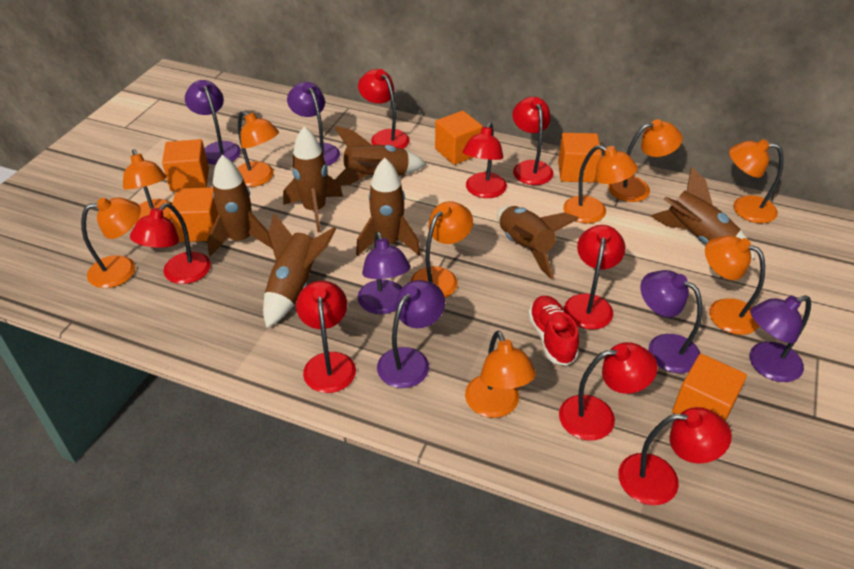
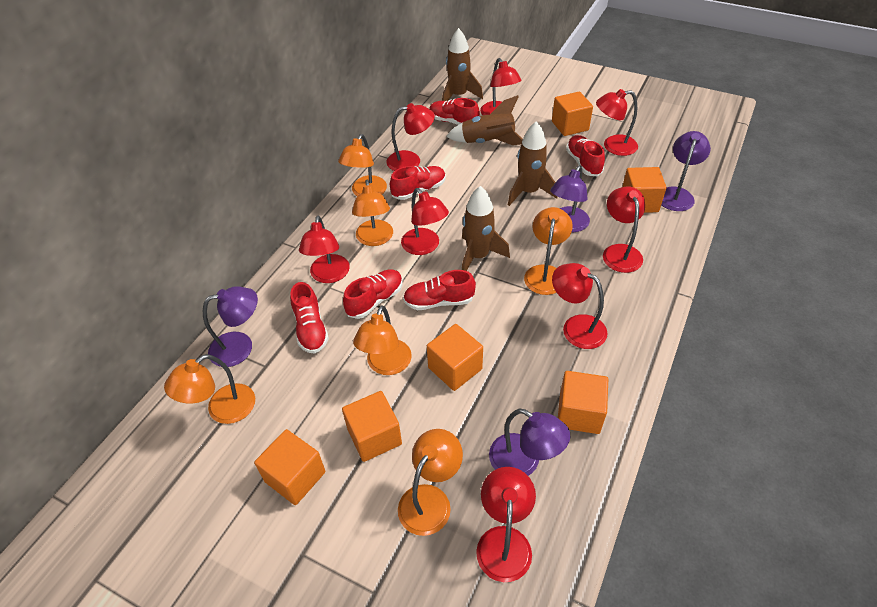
brown rocket: [207,155,273,257] [263,214,336,328] [283,126,343,233] [335,126,426,186] [356,158,421,256] [497,206,579,279] [651,167,755,259] = 7 -> [442,28,483,101] [446,95,523,145] [462,186,510,271] [508,121,558,206] = 4
orange cube: [162,139,209,191] [170,187,218,242] [435,111,483,165] [558,133,602,183] [672,354,747,421] = 5 -> [254,429,325,505] [342,391,402,462] [427,324,483,391] [552,92,593,136] [558,371,608,434] [622,167,666,213] = 6
orange lamp: [81,197,141,288] [123,149,172,223] [237,111,279,187] [411,201,473,298] [465,331,536,418] [563,145,638,223] [608,119,683,202] [705,235,765,335] [729,139,784,223] = 9 -> [164,354,255,424] [338,134,387,196] [352,180,393,246] [353,305,412,375] [398,429,463,536] [524,207,573,295] = 6
purple lamp: [185,80,241,165] [287,82,340,166] [358,231,411,314] [377,280,445,388] [640,270,702,373] [750,295,811,382] = 6 -> [203,286,258,367] [489,408,570,476] [550,165,590,232] [661,131,711,211] = 4
red shoe: [528,296,579,366] = 1 -> [290,282,329,353] [343,269,403,319] [390,166,446,200] [403,270,476,310] [429,98,480,125] [566,135,605,176] = 6

